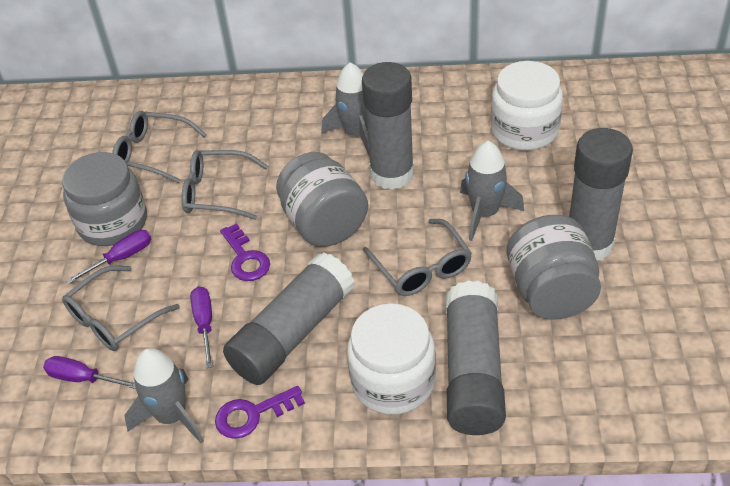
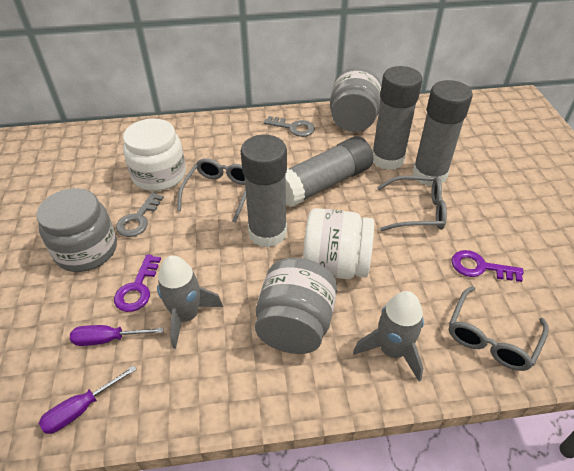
grey glasses: [62,266,180,351] [113,111,207,183] [181,150,268,220] [363,219,472,296] = 4 -> [177,158,246,223] [377,175,447,231] [449,286,549,371] = 3
grey key: none = 0 -> [116,192,164,237] [264,116,315,137] = 2
grey rocket: [124,348,204,443] [322,62,370,157] [460,141,524,241] = 3 -> [157,255,223,349] [353,291,424,382] = 2
purple screwdriver: [43,356,136,389] [66,230,151,284] [190,287,213,368] = 3 -> [39,365,137,434] [70,325,164,346] = 2

